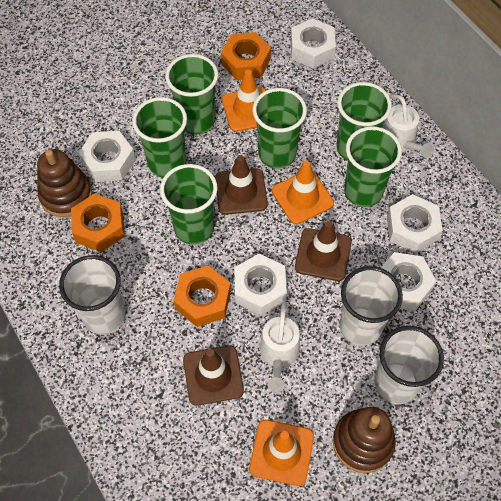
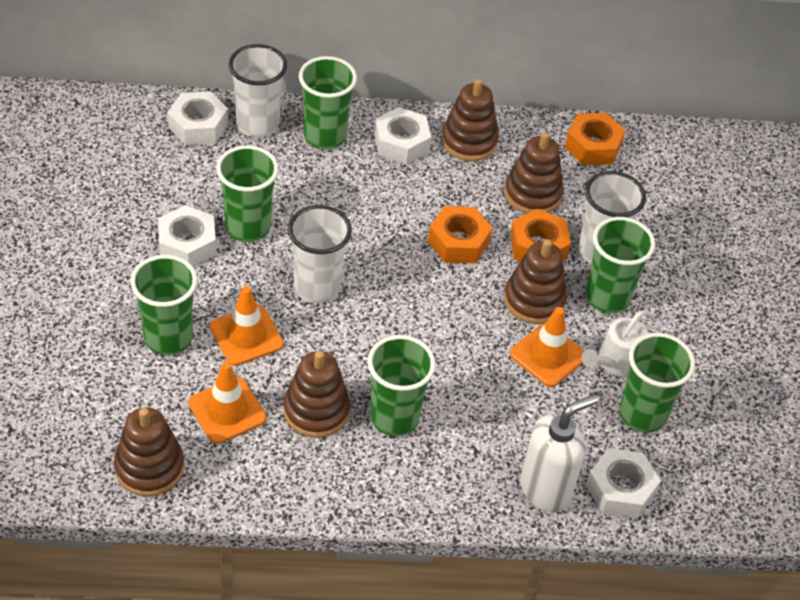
brown stacking toy: [37,149,92,217] [333,407,396,473] = 2 -> [114,407,184,496] [284,350,350,438] [441,79,499,161] [504,132,564,214] [504,239,567,324] = 5
brown traffic cone: [183,346,244,406] [215,155,268,215] [295,221,352,281] = 3 -> none = 0
white nut: [79,131,136,182] [234,254,287,316] [291,18,336,69] [381,252,436,311] [387,194,443,253] = 5 -> [158,205,216,266] [168,91,228,145] [374,107,431,165] [586,448,661,518] = 4
white soap dispenser: none = 0 -> [520,394,598,512] = 1
white watering can: [260,301,300,392] [382,94,434,158] = 2 -> [581,310,655,377] = 1

